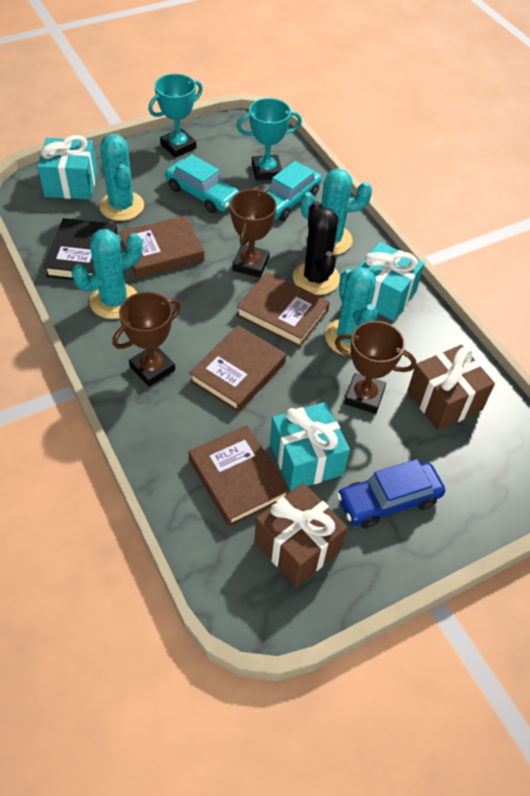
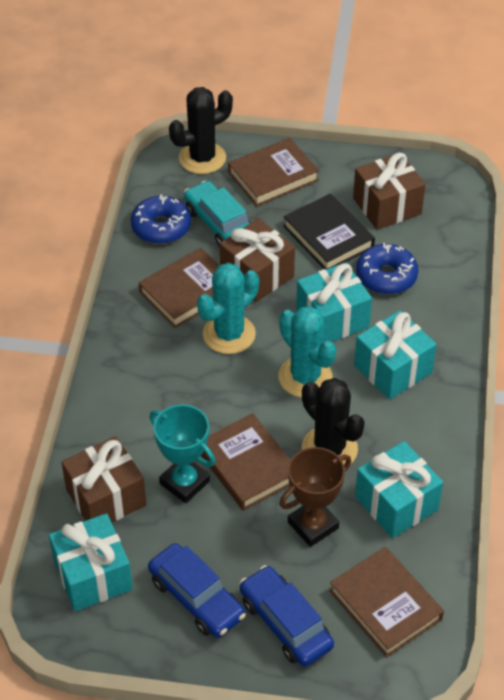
black cactus: [293,201,340,295] = 1 -> [169,87,233,174] [302,378,365,464] = 2
blue car: [337,459,445,529] = 1 -> [148,543,246,638] [240,565,334,667] = 2
blue donut: none = 0 -> [131,194,191,244] [356,243,418,294] = 2
brown gift: [254,483,348,587] [407,345,495,430] = 2 -> [61,436,147,523] [220,218,295,302] [353,153,425,230] = 3
brown trophy: [112,292,181,387] [230,189,277,278] [335,321,416,414] = 3 -> [279,447,351,547] = 1
turquoise cactus: [71,229,143,319] [99,134,144,221] [301,168,372,255] [325,267,377,356] = 4 -> [197,263,259,354] [278,306,336,398] = 2
turquoise car: [165,154,239,213] [266,161,322,221] = 2 -> [184,180,251,247] = 1
turquoise gift: [37,135,98,199] [270,402,350,491] [357,242,425,321] = 3 -> [49,513,133,611] [296,262,372,343] [354,311,437,399] [355,441,443,538] = 4
turquoise trophy: [148,74,203,158] [237,98,302,181] = 2 -> [149,404,216,503] = 1

